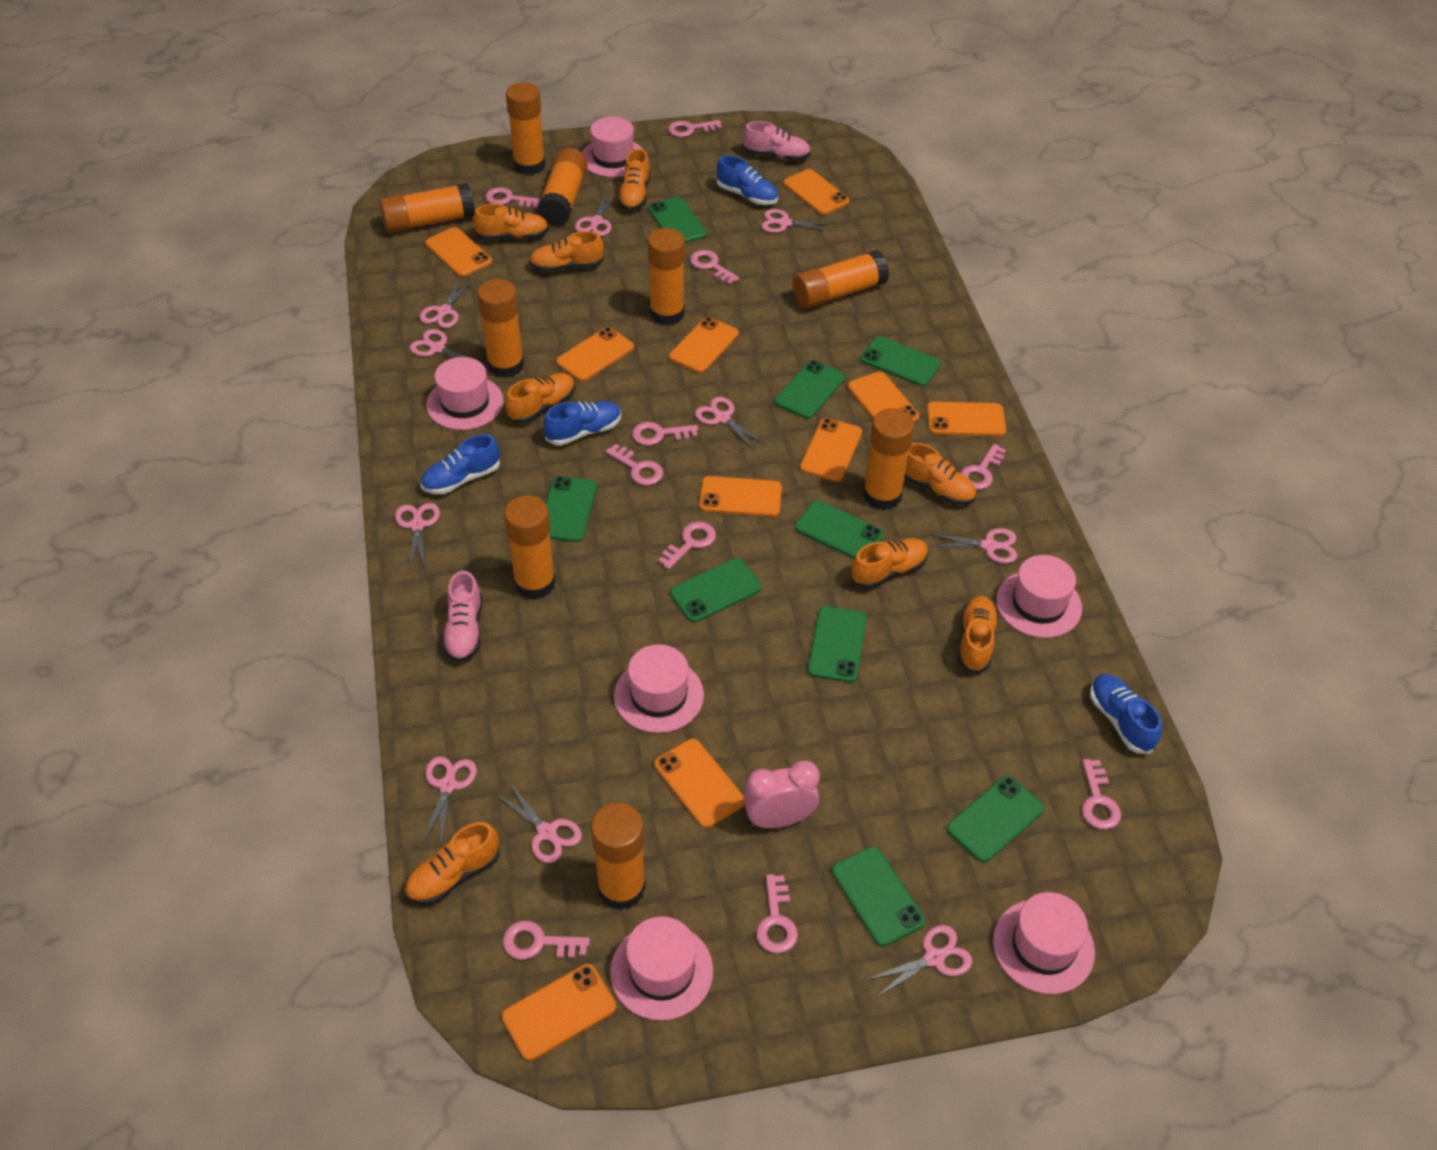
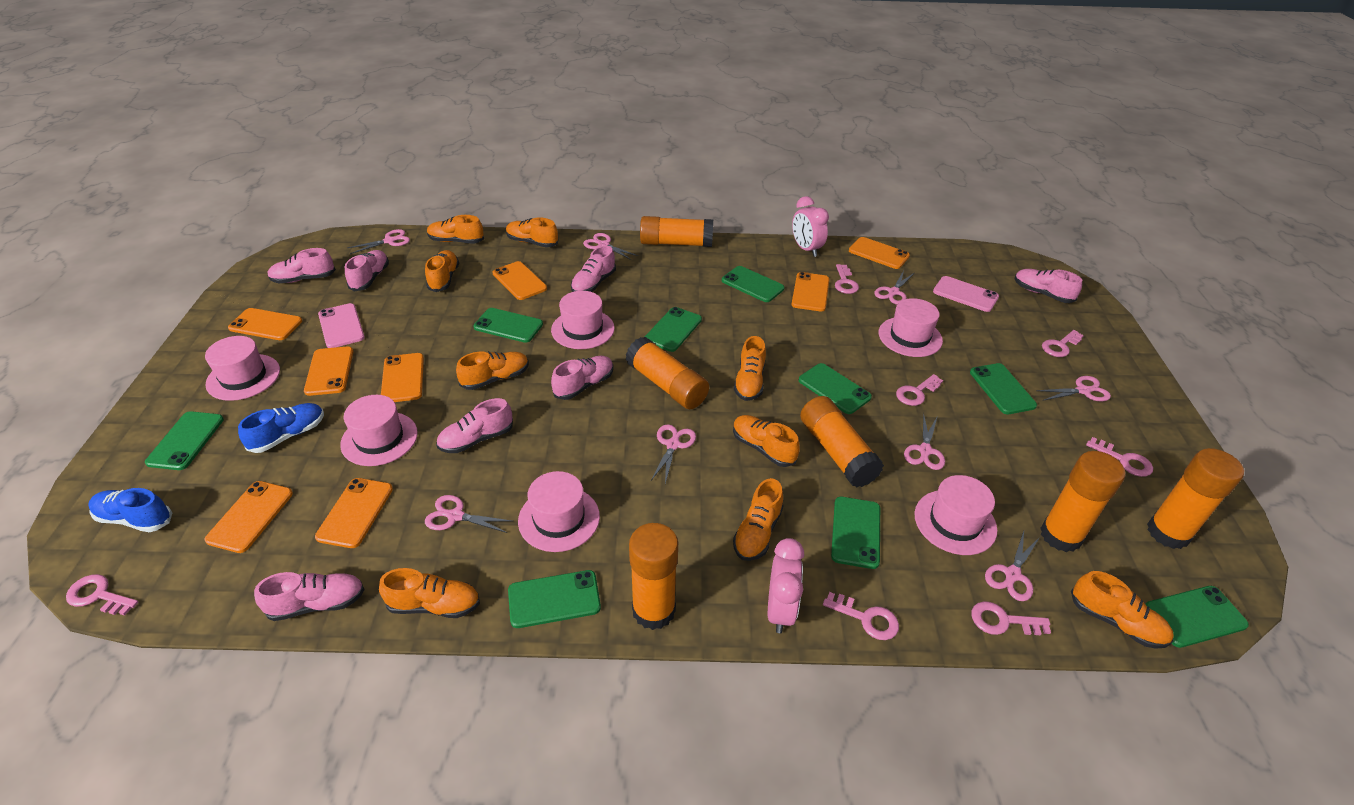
blue shoe: [421,434,500,494] [543,401,621,445] [717,155,778,205] [1090,674,1162,754] = 4 -> [89,488,172,532] [238,403,324,453] = 2
orange glue stick: [380,183,475,233] [477,279,524,378] [504,495,556,600] [506,82,545,175] [537,148,588,227] [591,803,646,910] [647,228,685,326] [792,250,889,309] [863,408,914,510] = 9 -> [625,337,709,409] [629,523,678,630] [640,216,713,247] [800,396,884,488] [1040,451,1125,552] [1147,448,1244,549] = 6
orange phone: [425,227,492,277] [502,964,616,1061] [556,327,634,382] [655,739,745,828] [669,317,739,373] [699,476,782,517] [783,169,849,215] [800,418,862,482] [848,371,919,422] [927,402,1006,436] = 10 -> [204,481,293,553] [228,308,302,340] [304,347,353,396] [315,478,393,548] [381,353,424,402] [493,261,547,300] [791,272,829,312] [849,237,910,269] = 8
orange shoe: [404,822,500,905] [473,204,549,240] [506,373,575,424] [529,231,604,272] [617,149,651,211] [850,538,929,589] [904,443,976,505] [958,596,999,674] = 8 -> [379,568,480,618] [425,250,459,292] [427,215,484,244] [456,351,529,390] [506,217,558,248] [733,415,800,467] [733,478,784,561] [734,336,766,401] [1071,571,1174,649] = 9
pink clock: [743,760,820,828] = 1 -> [768,538,804,633] [792,196,829,257] = 2
pink key: [485,187,540,208] [503,921,590,960] [606,444,663,485] [632,422,698,446] [658,521,716,569] [668,120,722,137] [690,250,739,284] [756,874,798,953] [961,444,1006,490] [1082,759,1121,830] = 10 -> [66,574,138,615] [823,592,899,640] [835,264,859,294] [896,374,943,406] [971,601,1051,635] [1042,330,1084,357] [1086,437,1153,477] = 7
pink phone: none = 0 -> [318,303,365,348] [933,276,999,312] = 2
pink scissors: [395,503,440,568] [410,329,484,364] [420,277,473,328] [422,756,477,844] [496,782,582,863] [575,192,617,236] [695,397,766,450] [762,209,834,233] [866,925,972,997] [930,528,1017,563] = 10 -> [348,229,410,254] [425,495,512,533] [583,233,638,260] [651,424,696,484] [874,271,914,304] [904,413,945,470] [985,531,1040,601] [1036,376,1111,401] = 8
pink shoe: [442,571,482,663] [743,121,811,161] = 2 -> [254,572,365,621] [267,248,336,283] [345,250,389,291] [436,398,513,453] [551,356,614,400] [571,246,616,292] [1015,269,1082,303] = 7

